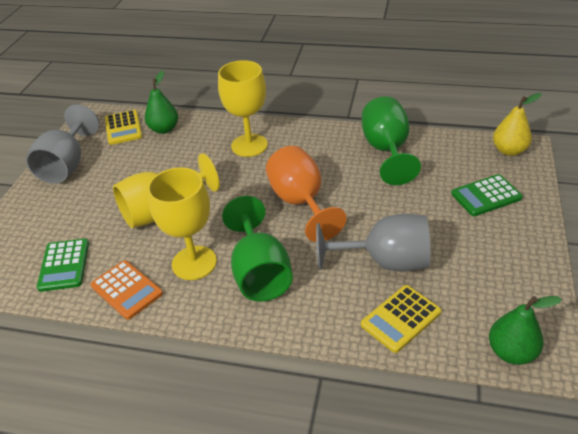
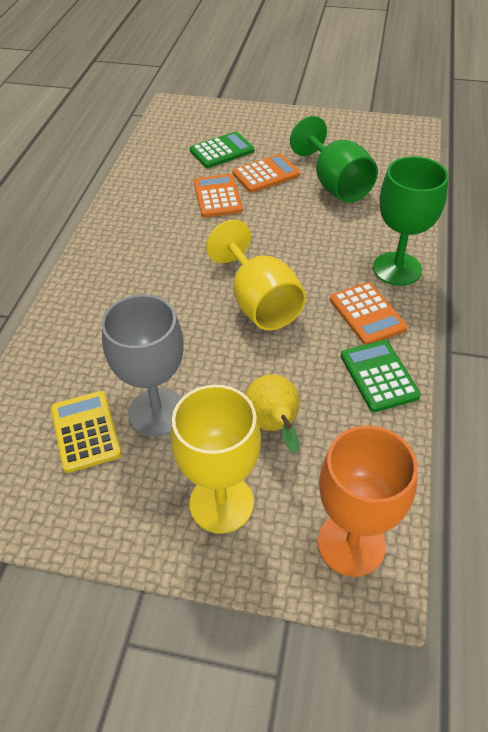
green pear: [145,70,178,134] [489,296,562,365] = 2 -> none = 0
grey goblet: [26,104,99,184] [316,214,430,271] = 2 -> [102,294,184,437] = 1
orange calculator: [91,260,163,320] = 1 -> [194,174,243,217] [232,154,300,193] [330,282,407,345] = 3
yellow calculator: [105,110,142,145] [361,285,441,353] = 2 -> [51,391,121,473] = 1
yellow goblet: [113,153,220,228] [147,167,217,280] [218,60,268,157] = 3 -> [170,385,261,533] [206,220,306,330] = 2

